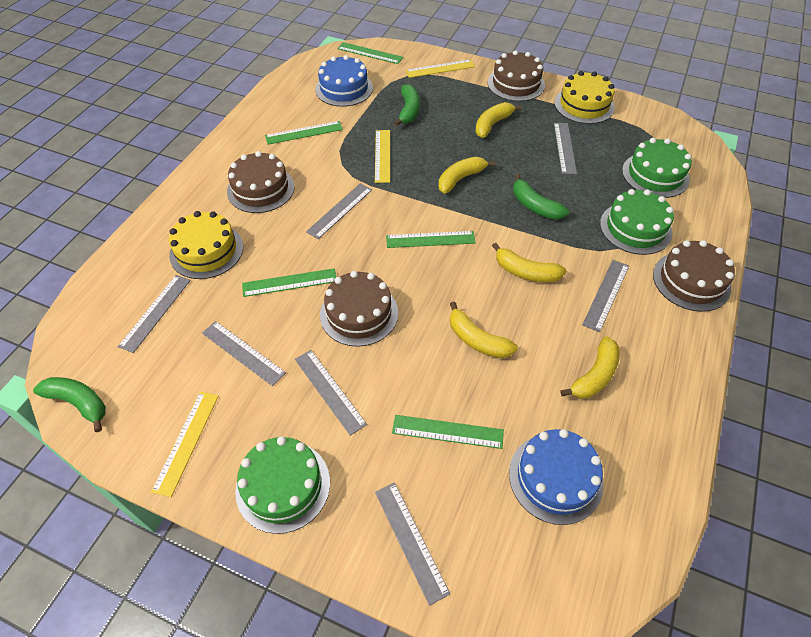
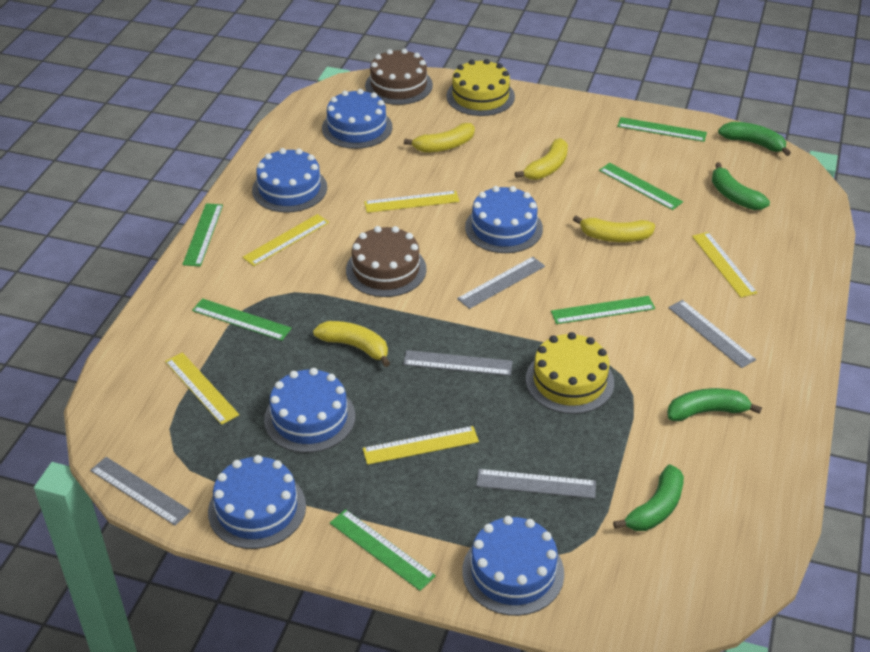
blue cake: [315,55,373,107] [509,429,604,525] = 2 -> [208,455,306,549] [252,148,327,213] [264,368,355,453] [322,89,392,149] [462,516,564,616] [465,186,543,253] = 6
brown cake: [227,151,294,213] [320,271,398,347] [488,50,545,101] [653,240,735,312] = 4 -> [346,226,427,297] [365,49,433,105] = 2
green banana: [33,377,106,432] [394,84,420,126] [513,174,569,220] = 3 -> [613,464,684,531] [667,388,762,421] [712,162,770,210] [718,122,791,156] = 4
green cake: [235,436,330,534] [600,189,674,255] [622,138,692,198] = 3 -> none = 0
green ruler: [242,268,336,297] [265,121,343,145] [337,42,403,64] [386,231,476,248] [392,415,504,449] = 5 -> [182,203,223,267] [192,298,292,341] [330,509,436,591] [551,296,655,324] [599,163,683,210] [617,117,707,142] = 6
grey ruler: [118,275,191,353] [202,321,286,386] [295,350,367,436] [306,183,372,239] [375,483,450,606] [554,123,577,175] [582,260,629,332] = 7 -> [90,457,191,526] [403,350,513,376] [457,257,545,309] [476,469,596,499] [668,300,756,368] = 5
yellow banana: [438,157,495,194] [450,301,518,358] [475,102,522,138] [492,243,566,282] [560,336,620,398] = 5 -> [313,321,390,367] [404,123,475,152] [515,138,568,180] [573,215,655,242] = 4
yellow ruler: [151,392,218,497] [375,130,390,183] [406,59,475,78] = 3 -> [165,352,239,425] [242,214,329,266] [362,426,479,465] [364,191,459,213] [692,232,757,298] = 5

